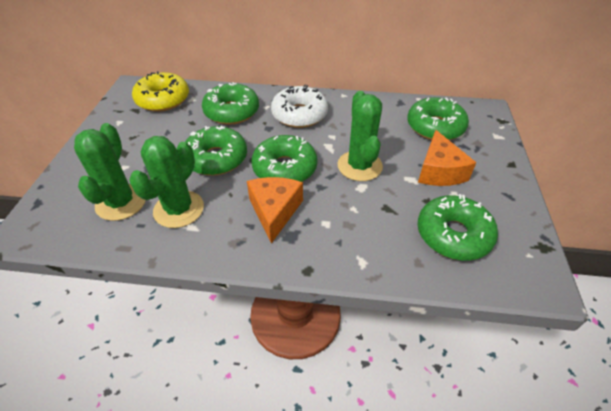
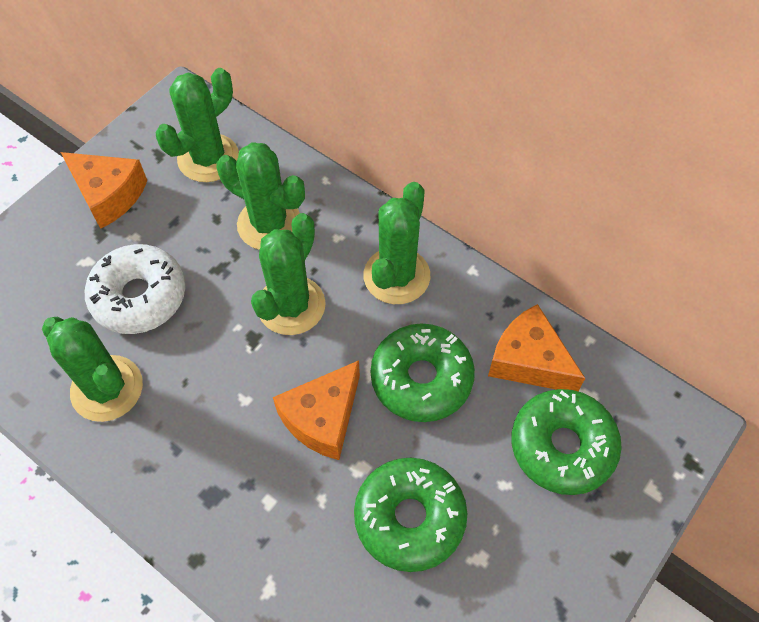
green cactus: [74,123,145,221] [129,136,204,228] [337,91,383,181] = 3 -> [42,317,143,422] [156,68,239,182] [216,142,305,250] [251,213,326,335] [364,182,430,304] = 5
green donut: [185,126,247,176] [202,82,259,125] [251,135,317,182] [407,97,469,140] [418,194,498,260] = 5 -> [354,458,467,572] [371,323,475,422] [511,389,622,495] = 3
orange cheese: [247,177,303,244] [418,130,477,186] = 2 -> [61,152,148,229] [273,360,360,460] [488,304,585,391] = 3
yellow donut: [132,71,189,112] = 1 -> none = 0

